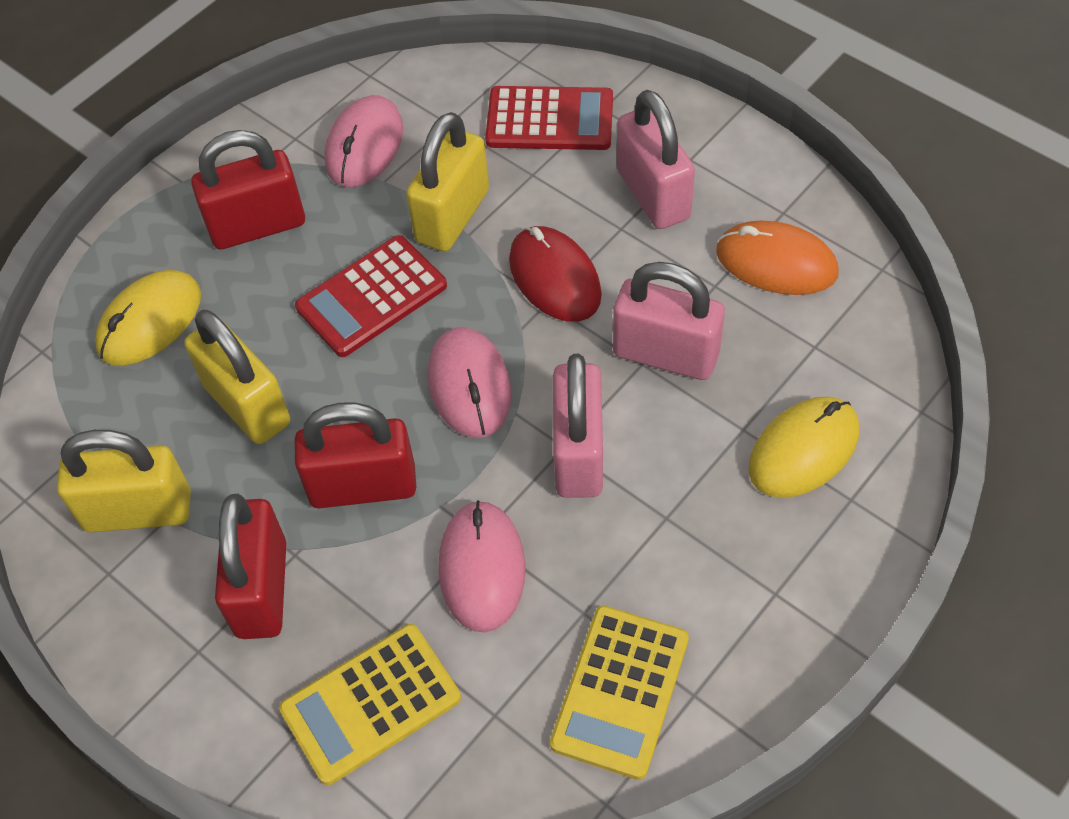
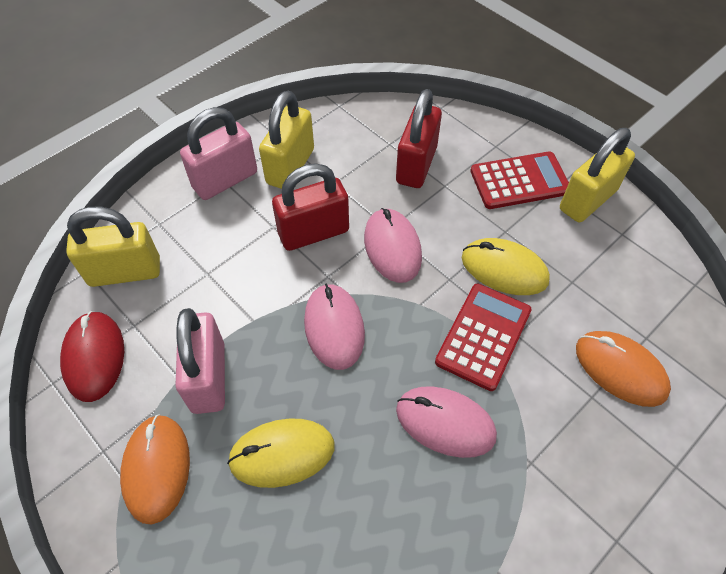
orange mouse: [716,221,839,295] = 1 -> [120,414,190,525] [576,331,671,407] = 2
pink padlock: [553,354,603,498] [613,262,725,380] [617,90,695,229] = 3 -> [175,308,225,414] [180,107,257,200] = 2
red padlock: [191,130,305,250] [215,494,286,639] [294,403,416,508] = 3 -> [272,163,349,251] [396,89,442,188] = 2
yellow calculator: [279,624,461,785] [550,606,689,780] = 2 -> none = 0

